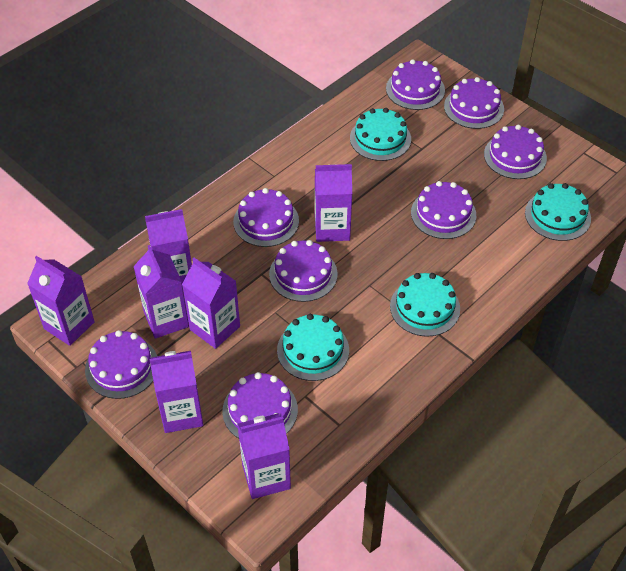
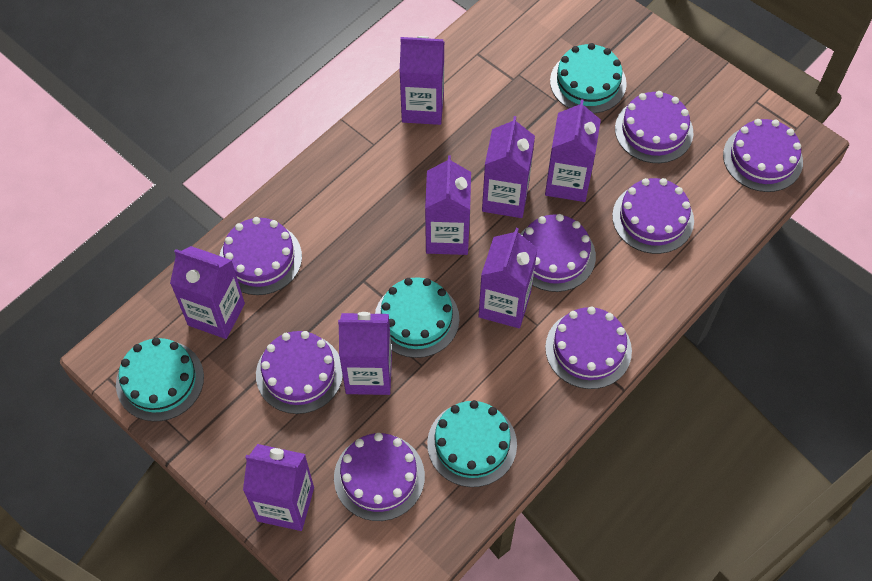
purple carton: [27,256,95,346] [133,245,189,339] [145,209,192,287] [149,351,203,433] [182,258,240,349] [237,414,291,499] [315,164,352,242] = 7 -> [170,246,245,339] [243,444,314,531] [338,312,392,395] [399,36,444,125] [425,156,471,255] [478,228,538,328] [482,116,535,218] [545,100,601,202] = 8

